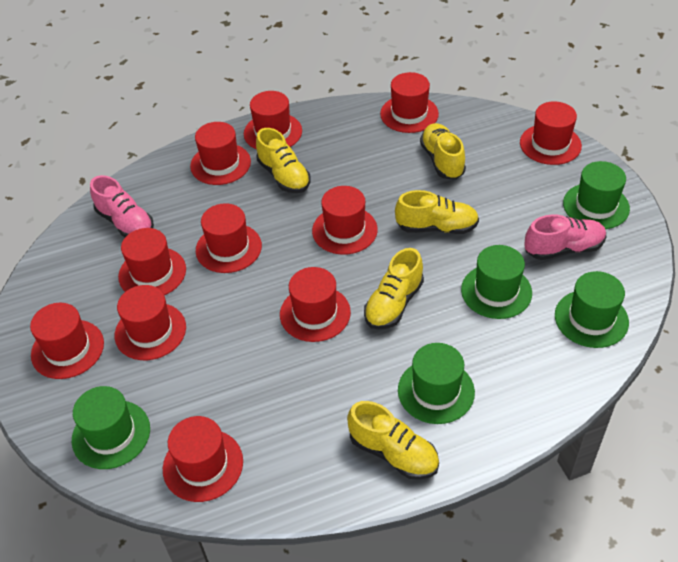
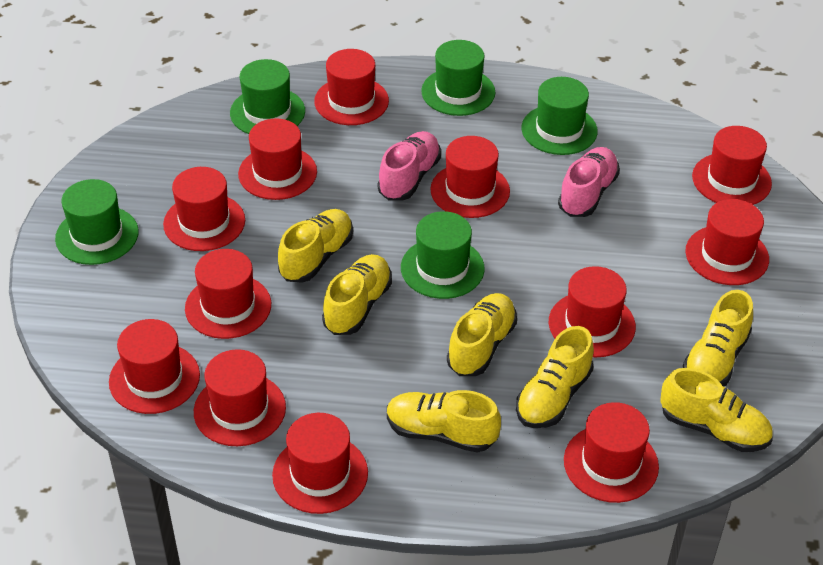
red hat: [30,303,104,379] [115,285,186,360] [118,228,186,295] [163,416,243,502] [190,122,251,185] [196,203,262,273] [244,91,302,150] [280,267,351,342] [312,186,378,255] [380,72,439,133] [520,101,582,165] = 11 -> [109,319,200,414] [163,167,245,251] [185,249,271,339] [194,349,286,446] [238,119,317,200] [272,413,368,514] [314,49,389,125] [430,136,510,218] [549,266,636,357] [564,402,659,503] [686,199,769,285] [692,126,772,205] = 12
yellow shoe: [256,128,310,193] [347,401,439,480] [364,248,424,330] [395,190,479,234] [420,123,466,180] = 5 -> [278,209,353,283] [322,254,392,335] [387,390,501,453] [447,293,517,376] [516,326,594,428] [660,368,773,452] [683,290,753,386] = 7

